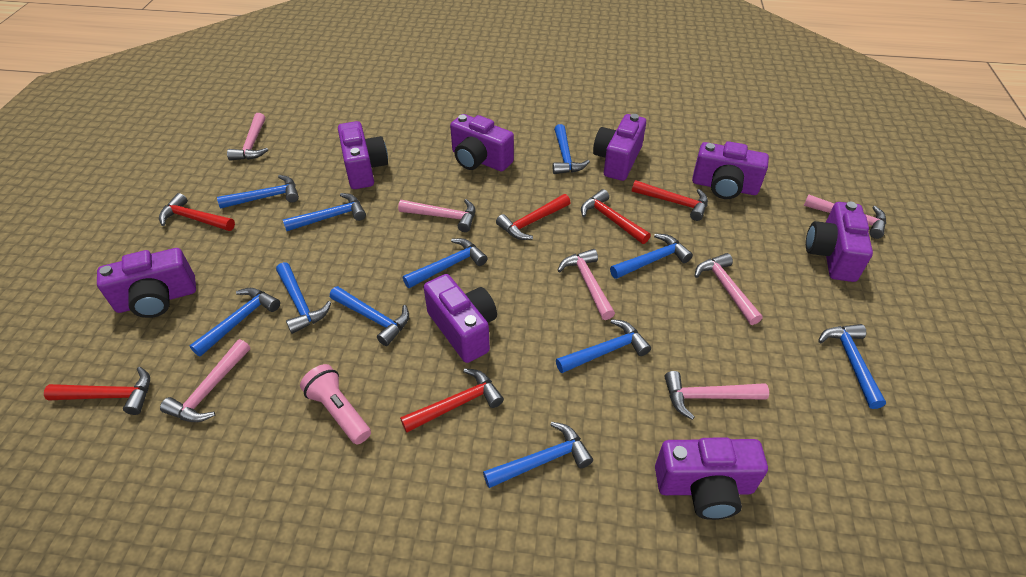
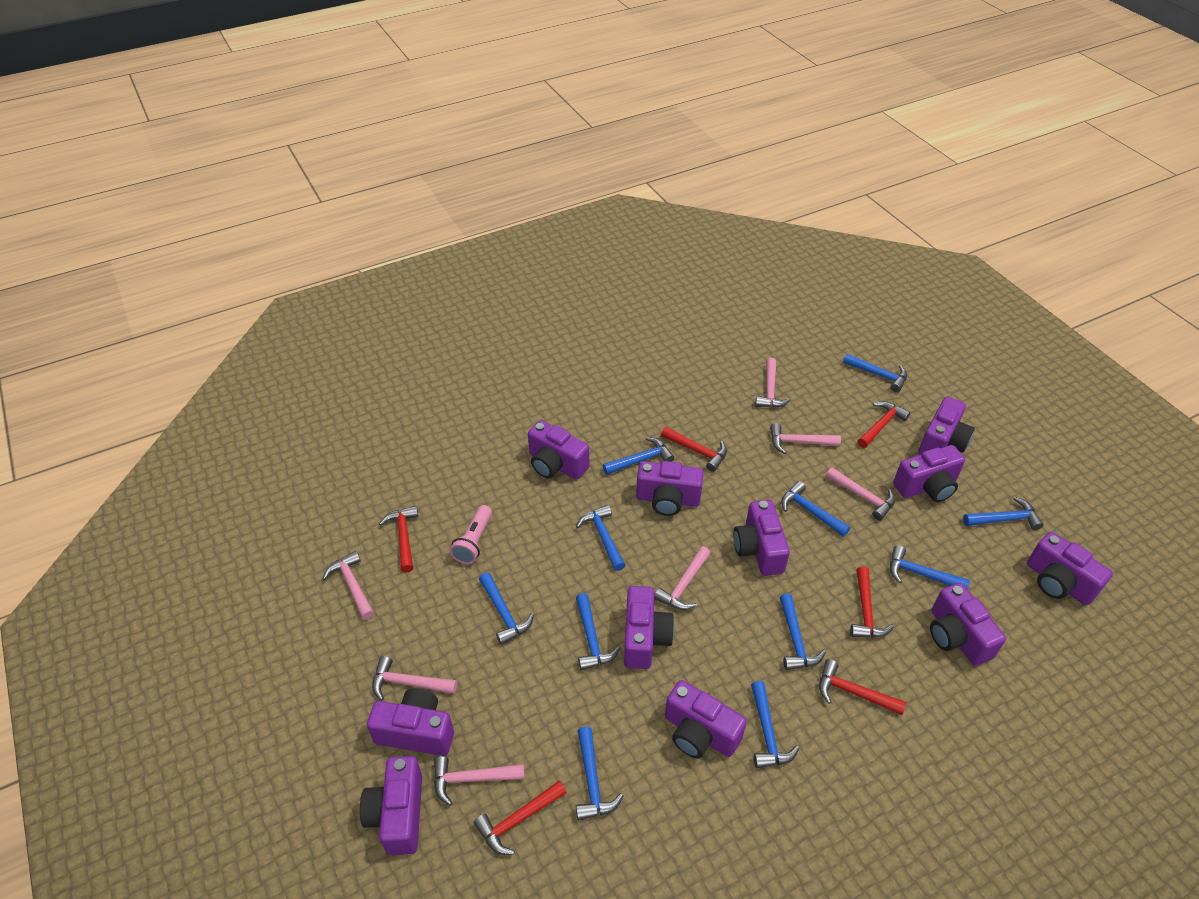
purple camera: [97,248,196,318] [338,121,388,189] [424,274,497,363] [450,114,514,171] [593,114,646,181] [655,437,768,520] [692,141,769,199] [806,202,873,282] = 8 -> [360,756,422,855] [367,688,454,756] [528,420,589,480] [624,586,675,669] [636,461,704,516] [665,680,747,758] [733,500,790,576] [893,445,965,502] [918,397,975,455] [930,583,1006,666] [1027,532,1113,605] = 11

